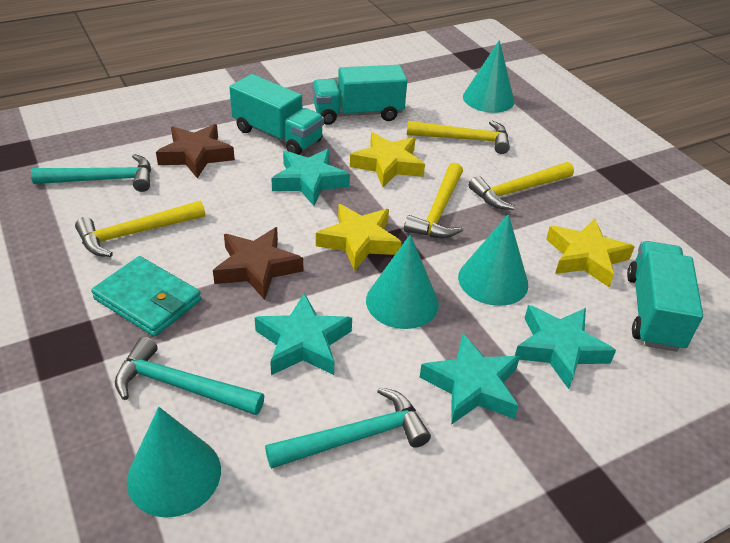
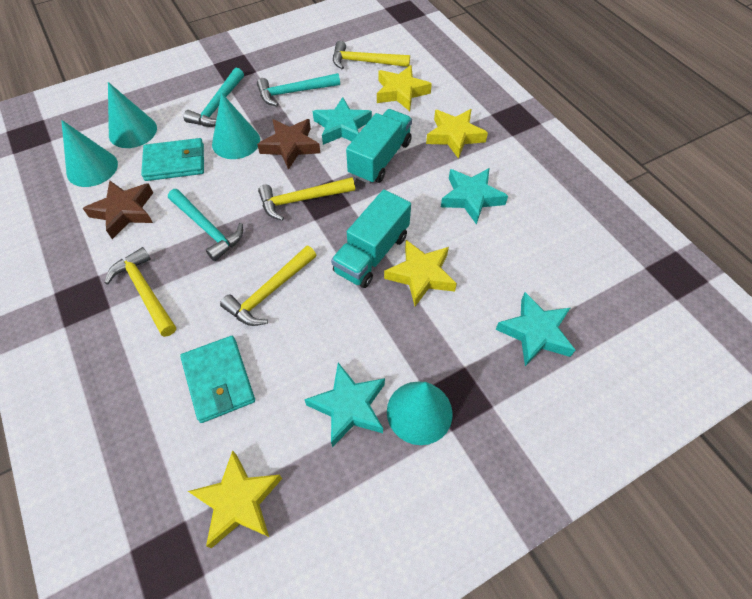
turquoise truck: [229,74,324,155] [312,65,407,125] [627,241,703,352] = 3 -> [331,189,411,288] [346,109,412,184] = 2
turquoise wallet: [91,256,201,337] = 1 -> [141,138,204,181] [180,336,255,423] = 2
yellow star: [316,204,401,271] [350,132,425,187] [546,219,635,287] = 3 -> [188,450,282,548] [377,65,432,111] [384,240,457,306] [426,109,488,159] = 4

